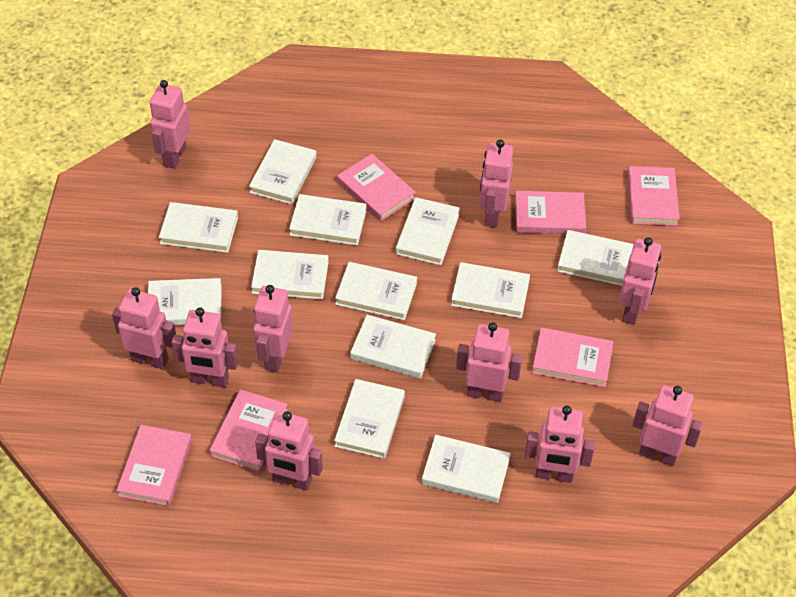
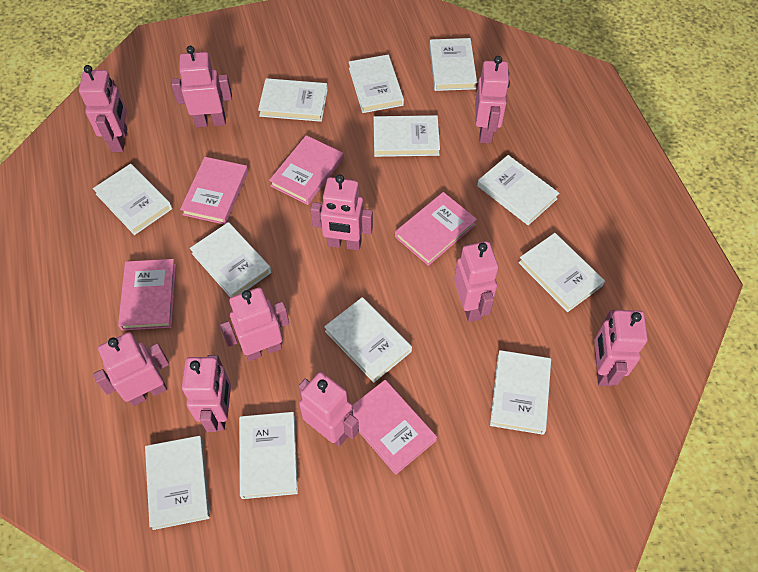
pink book: [117,425,192,506] [209,389,288,472] [337,154,416,221] [515,191,586,234] [532,328,613,387] [628,166,680,226] = 6 -> [118,259,176,330] [180,157,248,225] [269,135,344,205] [352,380,437,475] [395,192,477,266] = 5

